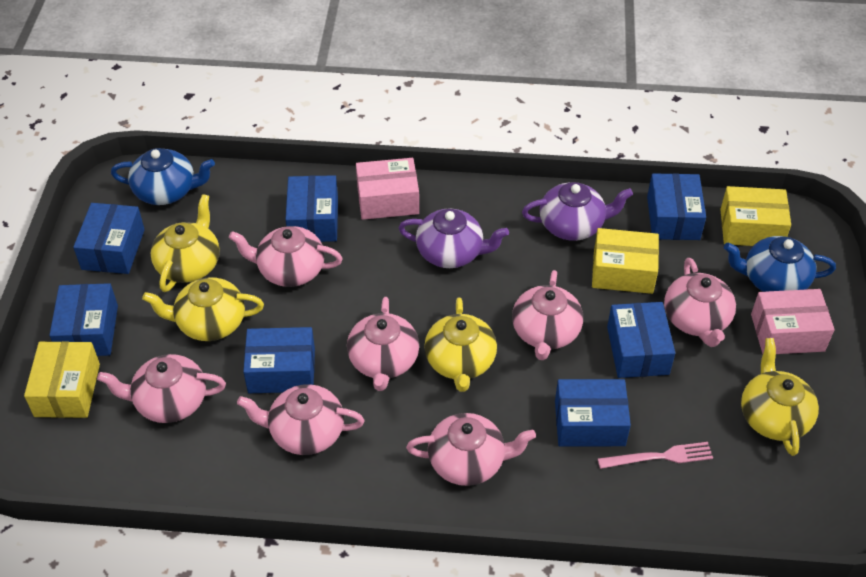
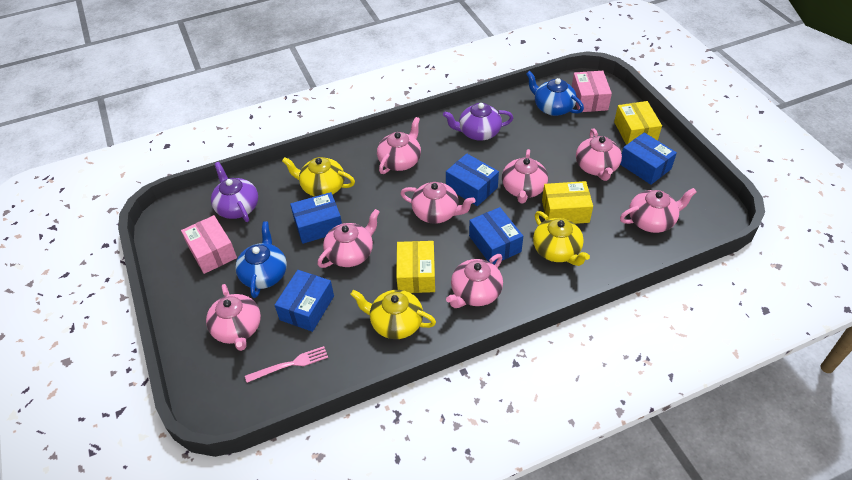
blue box: [49,283,118,356] [73,203,145,274] [243,327,315,393] [285,175,338,242] [555,379,631,446] [607,302,675,378] [647,173,706,240] = 7 -> [275,270,334,332] [290,192,342,244] [446,153,499,206] [469,207,523,264] [620,133,677,185] = 5
pink teapot: [97,354,226,423] [229,226,343,287] [237,384,365,455] [347,297,419,391] [406,413,536,486] [512,270,583,360] [664,258,736,347] = 7 -> [206,284,261,351] [317,209,380,268] [377,117,421,174] [400,182,475,224] [446,254,503,308] [502,149,548,204] [576,128,622,181] [620,188,697,233] = 8
yellow teapot: [142,277,264,341] [150,194,220,292] [424,297,497,392] [741,338,819,456] = 4 -> [282,157,355,197] [350,290,436,339] [533,211,590,266] = 3

